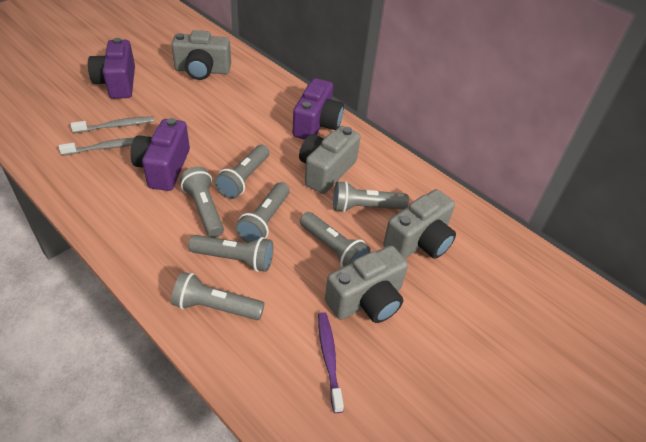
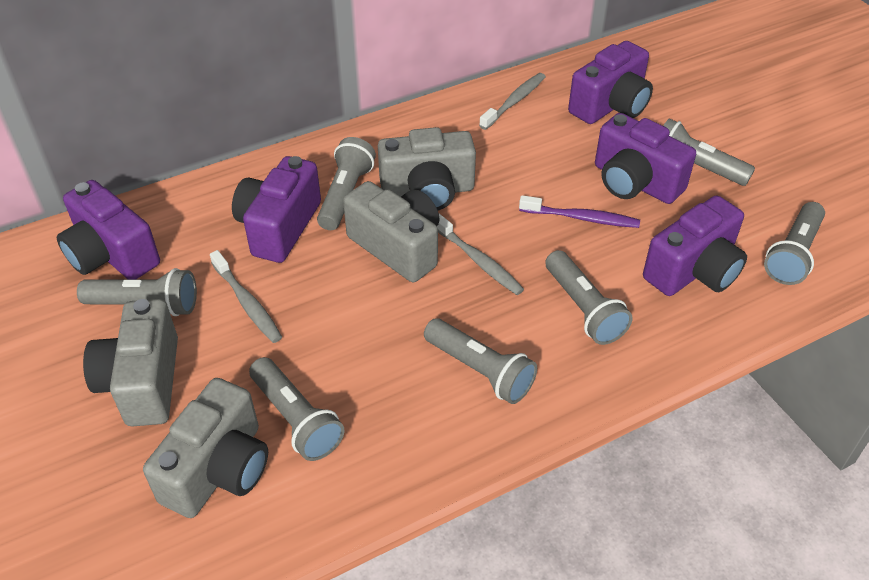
grey toothbrush: [59,138,134,156] [71,117,154,133] = 2 -> [210,250,282,343] [437,214,524,295] [479,73,546,130] = 3
purple camera: [88,38,135,99] [131,118,190,191] [292,78,344,140] = 3 -> [57,180,160,280] [232,156,321,263] [568,41,653,124] [595,113,696,204] [643,195,747,296] = 5

